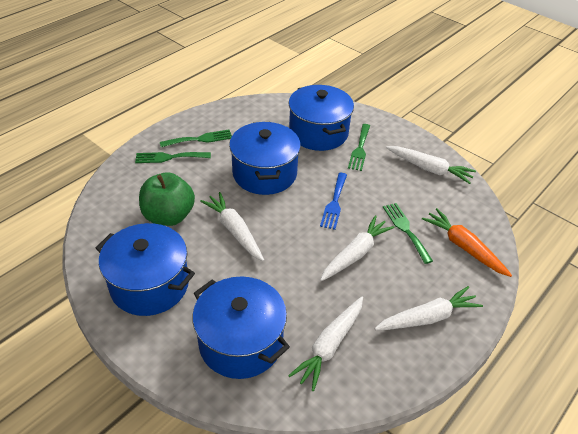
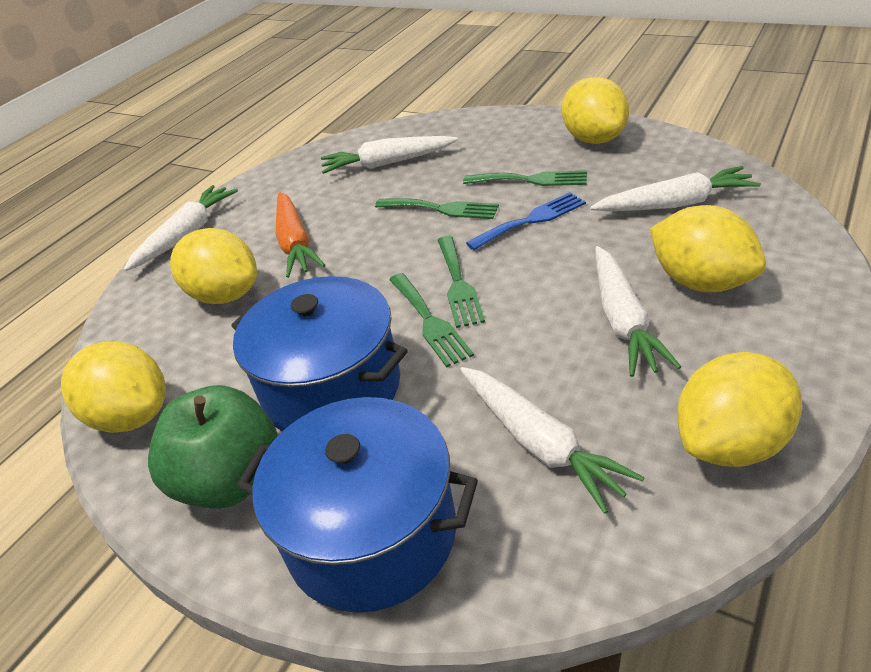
blue pot: [96,223,195,316] [192,276,290,379] [229,122,301,195] [289,85,354,151] = 4 -> [231,276,408,431] [237,397,478,613] = 2
yellow lemon: none = 0 -> [61,341,166,433] [170,228,257,304] [562,77,629,144] [650,205,766,292] [677,352,802,467] = 5

